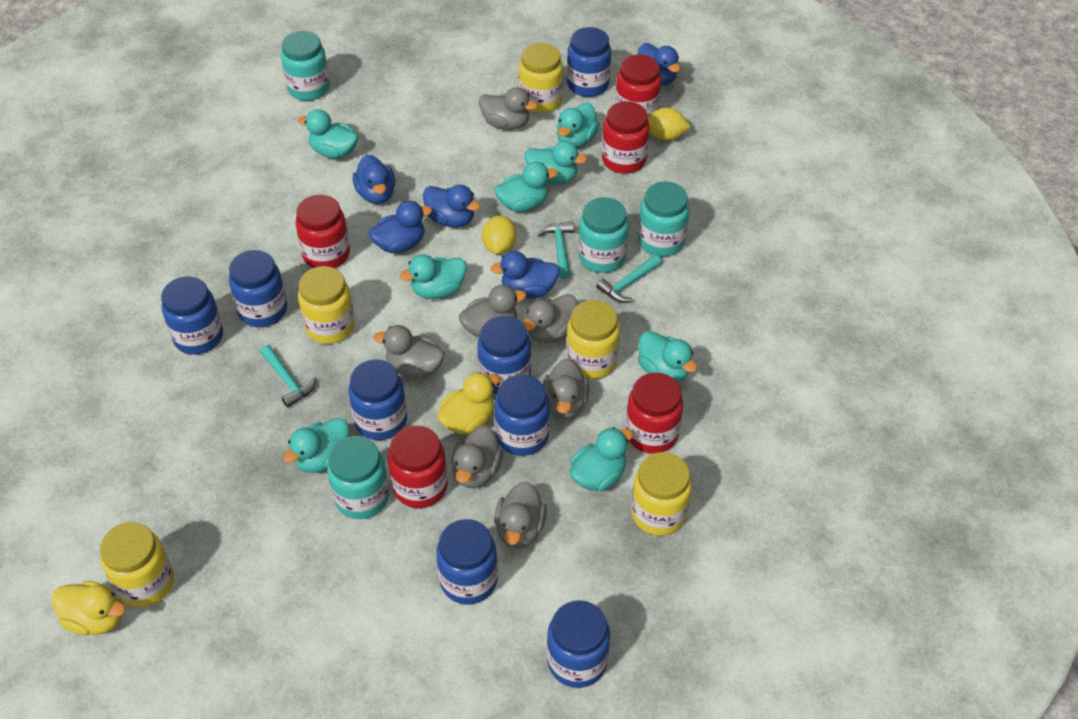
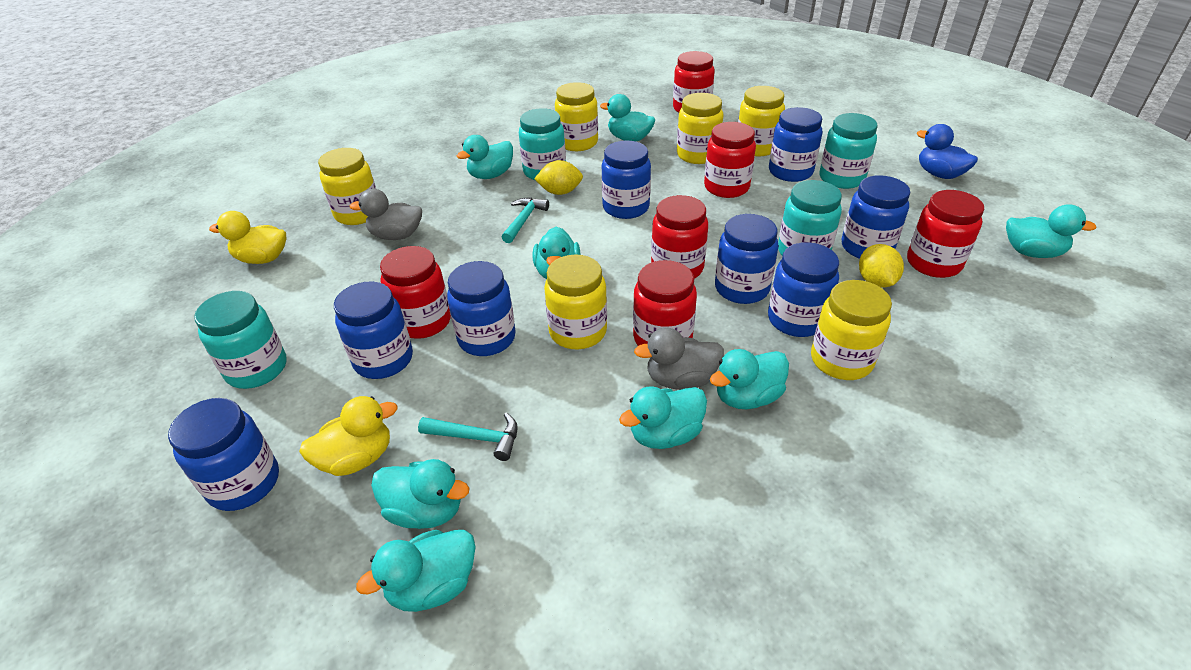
blue duck: [353,155,395,204] [369,201,432,253] [423,185,480,228] [490,251,560,298] [637,43,680,86] = 5 -> [917,124,978,179] = 1
grey duck: [374,325,445,379] [451,426,503,488] [459,285,526,338] [479,87,538,130] [494,481,547,548] [523,294,578,343] [543,358,590,419] = 7 -> [350,188,422,240] [634,328,724,390] = 2
red jar: [295,195,350,268] [388,425,448,508] [602,101,650,174] [615,55,661,116] [626,373,683,454] = 5 -> [380,246,451,339] [633,260,697,346] [651,195,708,279] [673,51,715,113] [704,122,756,198] [907,190,984,278] = 6
turquoise hammer: [260,345,317,408] [537,222,574,279] [596,254,662,302] = 3 -> [418,412,518,461] [502,198,549,243] = 2
yellow jar: [100,522,174,607] [298,266,355,344] [519,43,563,113] [566,300,620,379] [631,452,692,536] = 5 -> [318,148,376,225] [544,254,607,349] [555,82,598,151] [677,93,723,164] [738,86,785,156] [811,280,892,380] = 6

